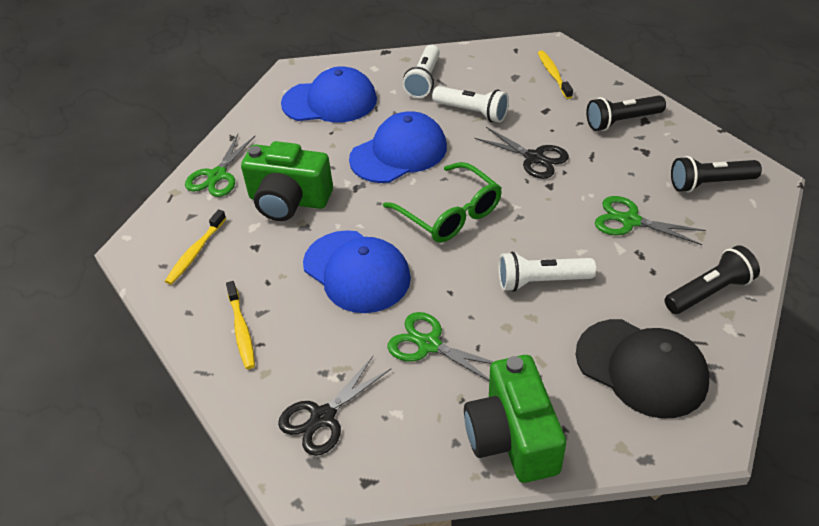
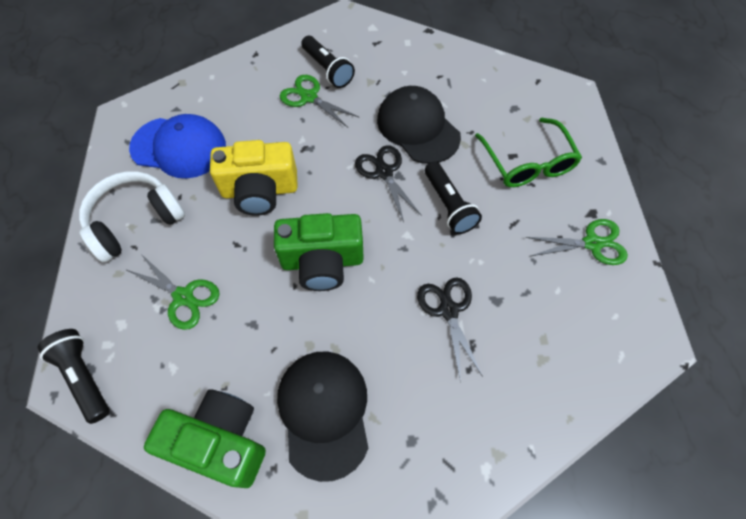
black cap: [576,319,709,419] = 1 -> [277,351,369,482] [377,86,461,164] = 2
blue cap: [281,66,377,122] [303,230,411,313] [349,111,447,183] = 3 -> [129,114,226,178] = 1
white flashlight: [403,45,440,98] [432,86,509,123] [499,252,596,292] = 3 -> none = 0
white headphones: none = 0 -> [79,171,185,263] = 1
yellow camera: none = 0 -> [210,140,298,216] = 1
yellow toothbrush: [165,209,226,285] [226,281,255,369] [538,50,573,99] = 3 -> none = 0

